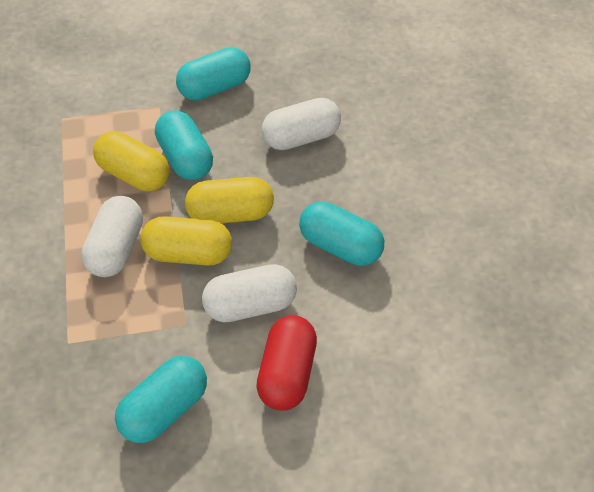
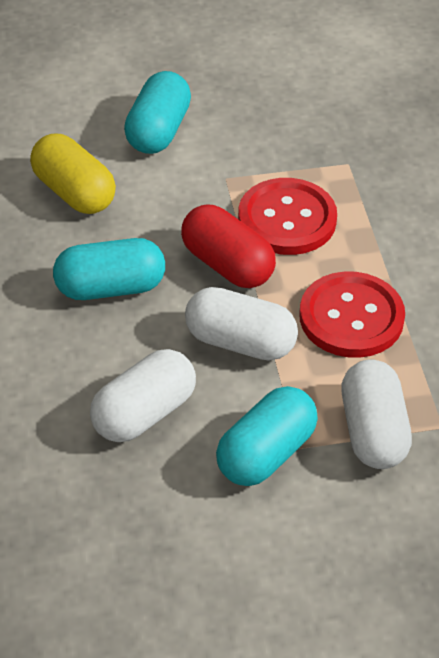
red button: none = 0 -> [238,178,337,255] [299,271,405,358] = 2
turquoise capsule: [115,356,207,443] [155,110,213,180] [176,47,251,101] [299,202,384,266] = 4 -> [53,238,165,300] [124,71,191,154] [216,386,318,486] = 3
yellow capsule: [93,131,170,191] [140,216,232,266] [185,177,274,224] = 3 -> [30,134,116,214] = 1

